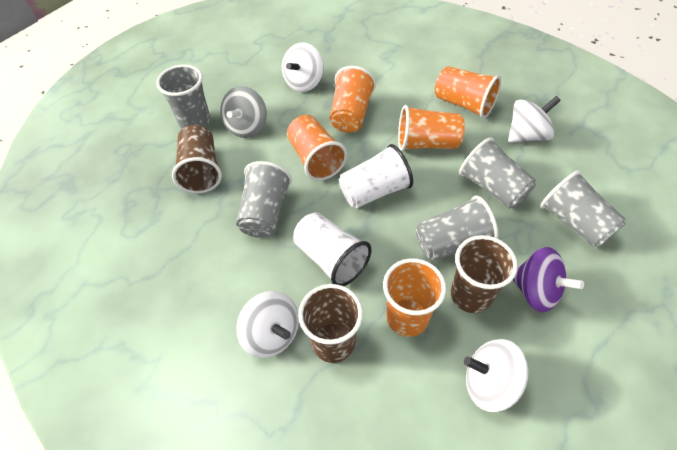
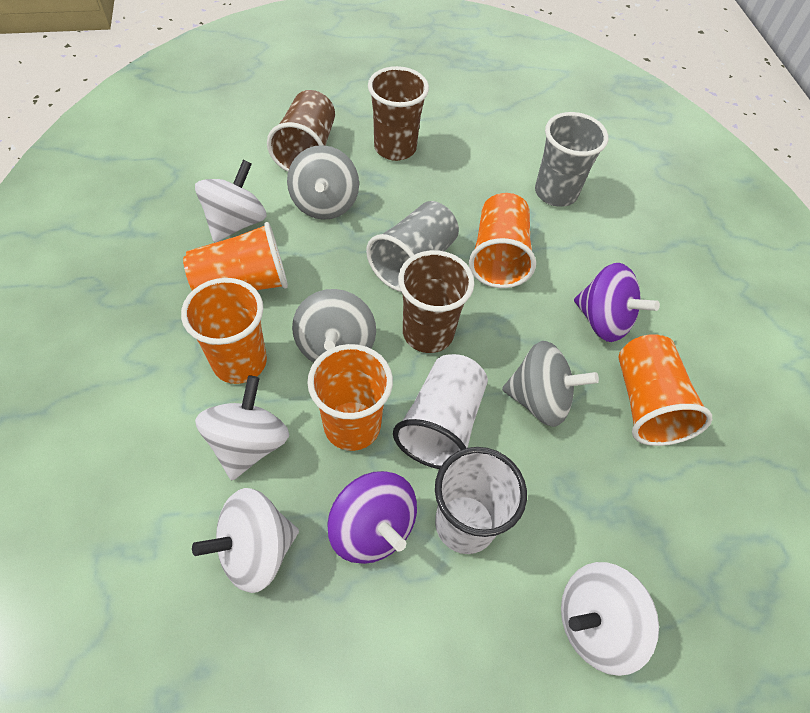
grey cup: [156,64,211,129] [236,161,292,238] [416,196,499,261] [459,137,536,209] [540,171,625,247] = 5 -> [366,201,459,292] [535,112,608,207] = 2
grey spinning top: [220,86,267,138] = 1 -> [287,145,359,220] [292,289,376,362] [502,341,599,427] = 3
purple spinning top: [513,247,584,312] = 1 -> [327,471,417,564] [574,263,660,342] = 2

